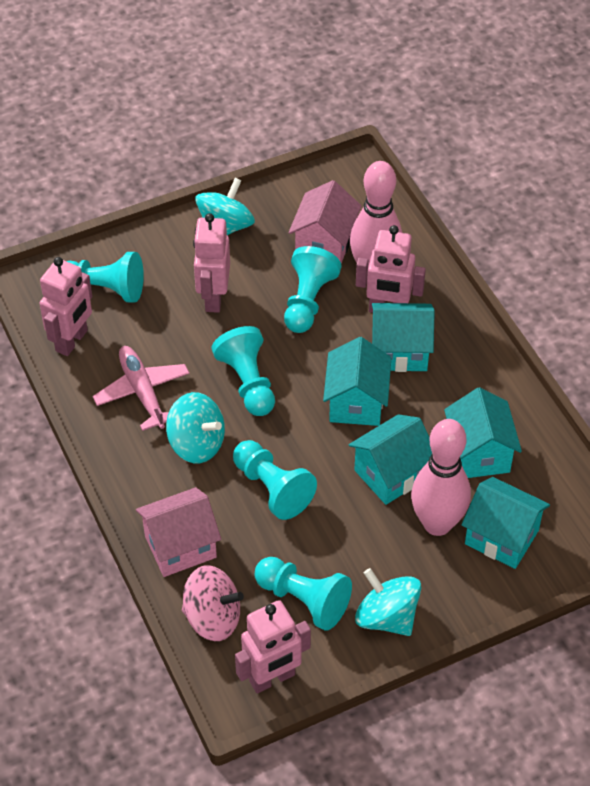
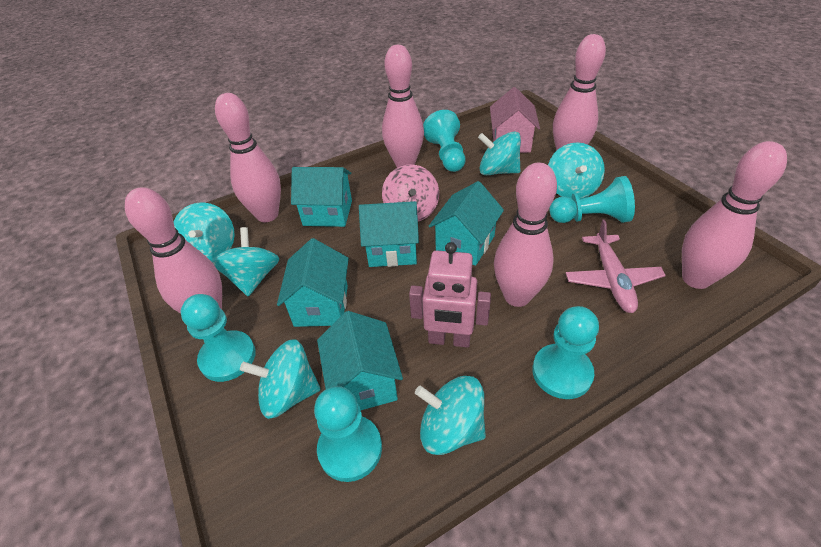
pink bowling pin: [350,161,403,266] [411,419,471,536] = 2 -> [125,187,222,314] [215,93,281,222] [382,45,424,168] [494,163,557,307] [553,34,606,151] [682,141,787,289] = 6
pink house: [136,487,221,577] [288,180,361,263] = 2 -> [490,87,540,153] = 1
pink robot: [39,257,92,356] [193,213,230,313] [235,600,311,694] [356,225,426,313] = 4 -> [409,242,491,348] = 1
turquoise spinning top: [166,392,225,463] [195,178,255,235] [355,568,421,636] = 3 -> [174,203,235,261] [211,227,279,297] [240,339,321,419] [415,376,486,455] [478,131,521,175] [548,142,605,199] = 6

